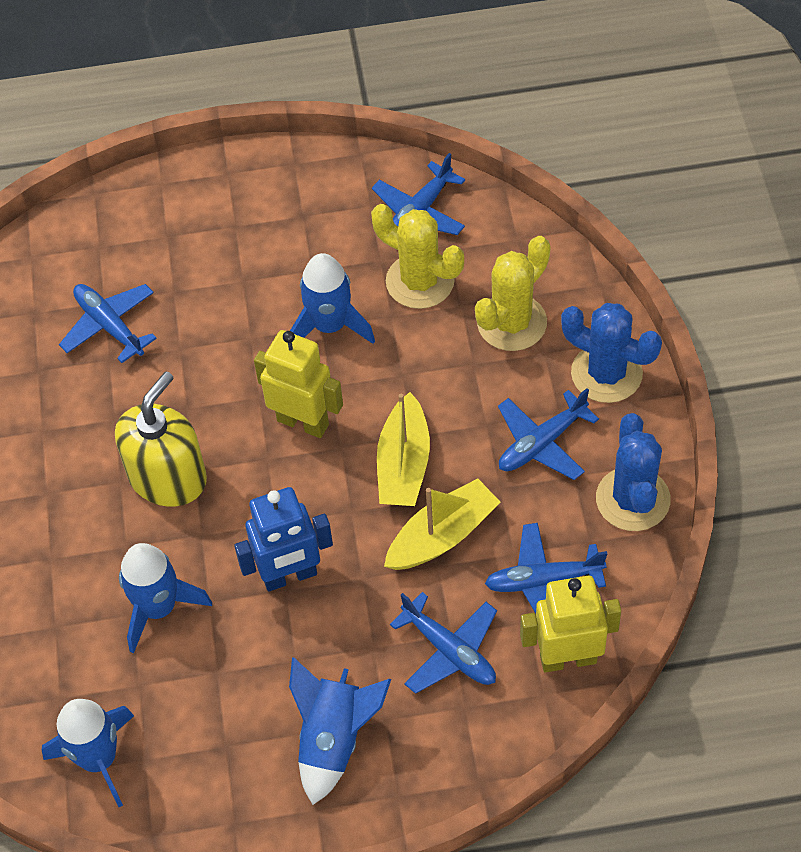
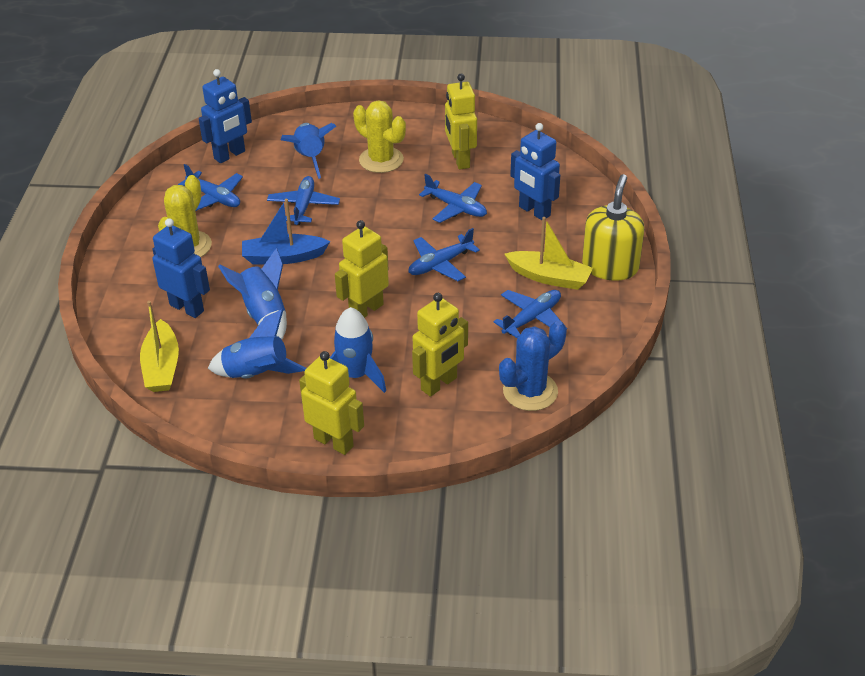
blue boat: none = 0 -> [242,199,330,264] = 1
blue cactus: [561,303,662,403] [596,413,671,531] = 2 -> [499,320,567,411] = 1
blue robot: [234,487,333,592] = 1 -> [152,218,210,318] [199,69,252,163] [510,123,560,220] = 3
yellow robot: [254,330,343,438] [520,576,621,673] = 2 -> [299,351,364,455] [335,220,389,318] [412,293,468,397] [445,74,477,170] = 4

